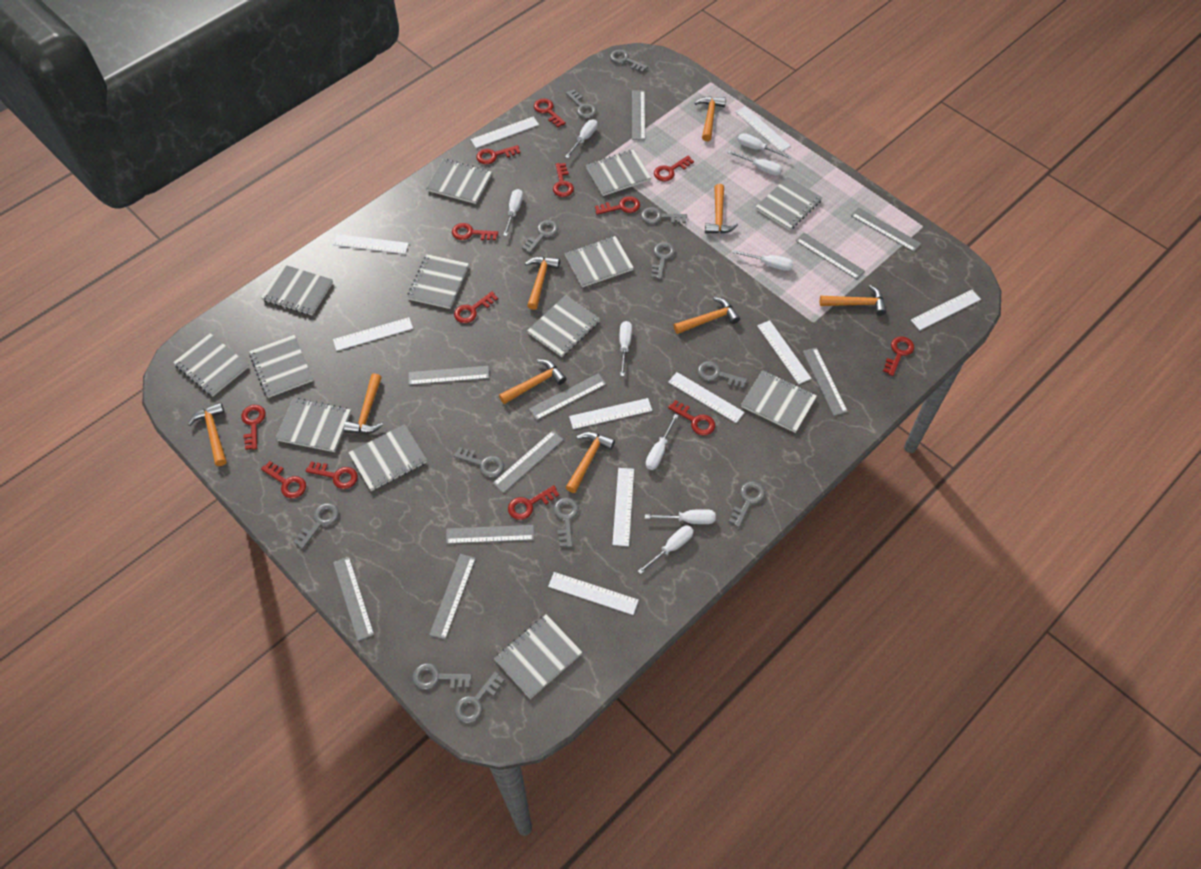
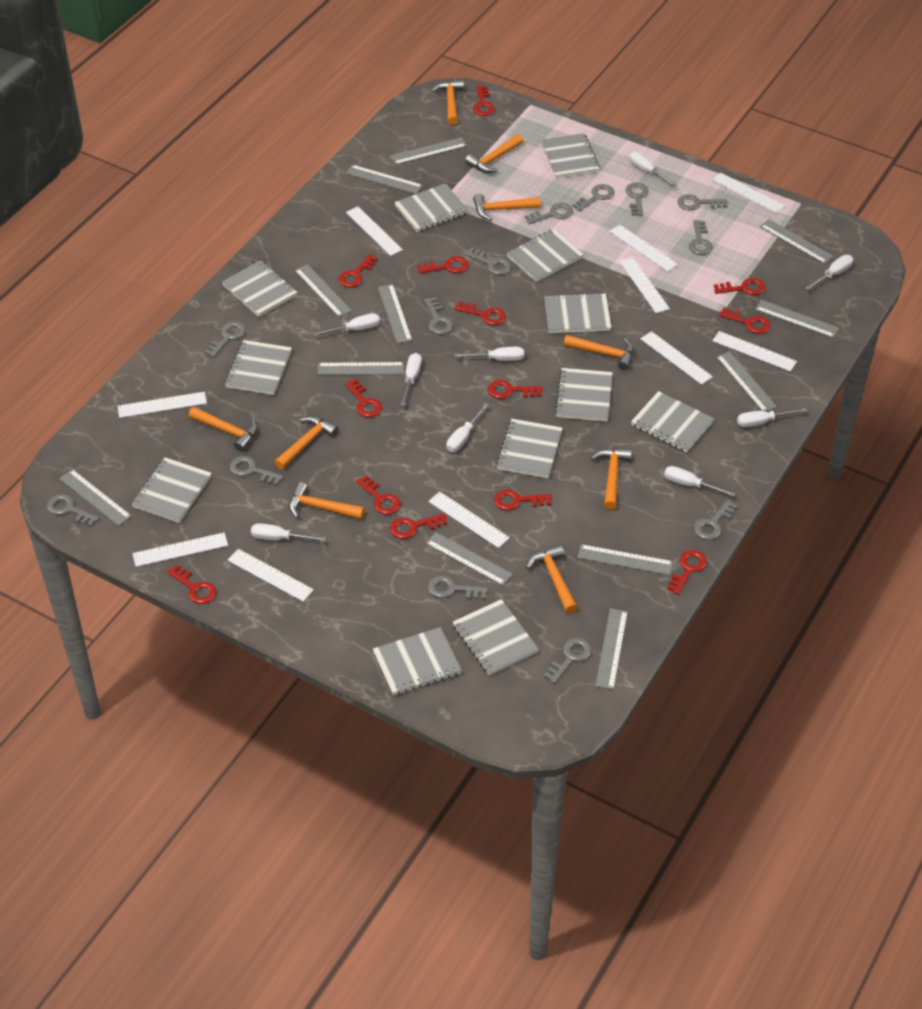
grey key: [293,503,339,549] [412,663,472,690] [453,447,504,477] [455,671,505,723] [522,220,559,253] [554,498,579,547] [566,89,597,119] [610,50,648,73] [641,207,687,224] [651,242,675,280] [698,361,747,389] [729,481,765,527] = 12 -> [47,494,99,527] [204,322,246,358] [230,456,283,485] [425,297,453,334] [428,576,488,599] [465,247,511,275] [525,203,573,224] [544,638,592,684] [572,184,614,212] [626,183,649,216] [677,194,727,210] [689,220,713,255] [694,499,738,540] = 13
grey notebook: [173,333,249,396] [249,335,313,398] [261,264,333,315] [275,398,351,452] [348,424,427,491] [407,254,469,309] [426,159,492,204] [494,614,582,699] [527,295,600,357] [565,236,634,287] [586,150,651,196] [741,370,817,433] [756,177,822,230] = 13 -> [132,457,212,523] [222,261,298,317] [225,340,292,395] [373,627,462,695] [394,183,469,232] [453,599,539,675] [496,419,563,478] [507,229,584,282] [541,133,600,178] [544,293,611,333] [555,368,613,422] [631,391,714,453] = 12
grey ruler: [333,557,374,641] [408,366,490,385] [429,554,476,640] [446,525,534,544] [492,430,564,493] [529,373,606,420] [632,91,645,140] [796,233,865,279] [803,347,848,416] [851,207,921,252] = 10 -> [59,469,132,526] [295,264,352,317] [318,362,404,375] [346,165,423,194] [378,284,412,344] [390,137,467,165] [426,532,513,586] [577,544,673,575] [595,609,628,690] [716,352,777,412] [755,300,839,338] [760,219,834,264] = 12

